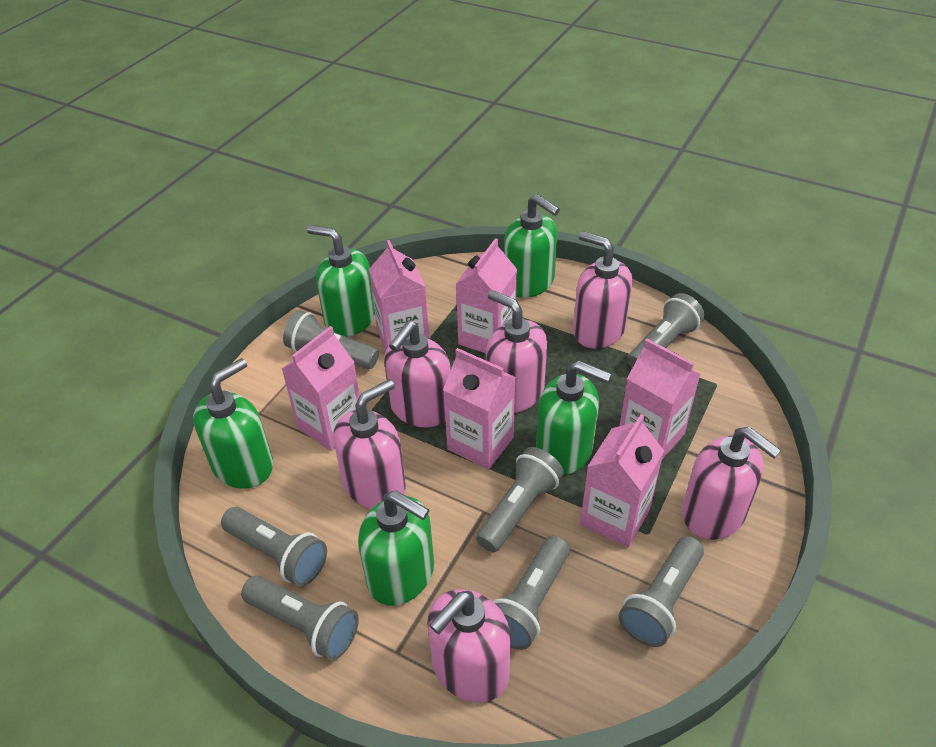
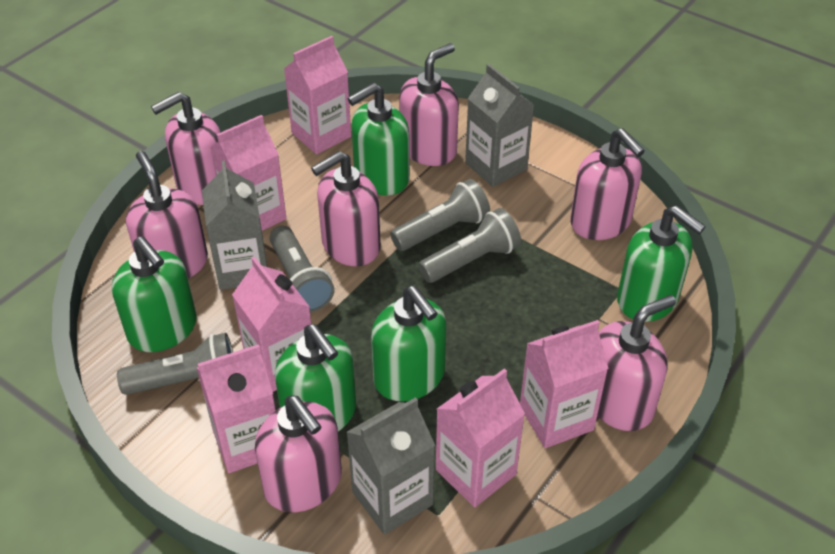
grey carton: none = 0 -> [202,160,267,290] [347,397,435,535] [465,64,534,187] = 3
grey flashlight: [221,507,327,587] [241,576,359,661] [283,310,379,369] [476,447,564,552] [493,536,570,650] [619,536,704,647] [627,293,705,368] = 7 -> [117,333,233,395] [269,226,334,313] [390,179,490,251] [418,208,521,283] = 4
pink soap dispenser: [333,379,406,509] [384,321,451,427] [427,589,511,703] [486,290,547,413] [573,231,633,349] [682,427,781,540] = 6 -> [126,151,208,279] [151,92,221,205] [255,396,342,512] [311,151,381,266] [399,43,459,166] [570,128,645,240] [597,295,676,431] = 7

